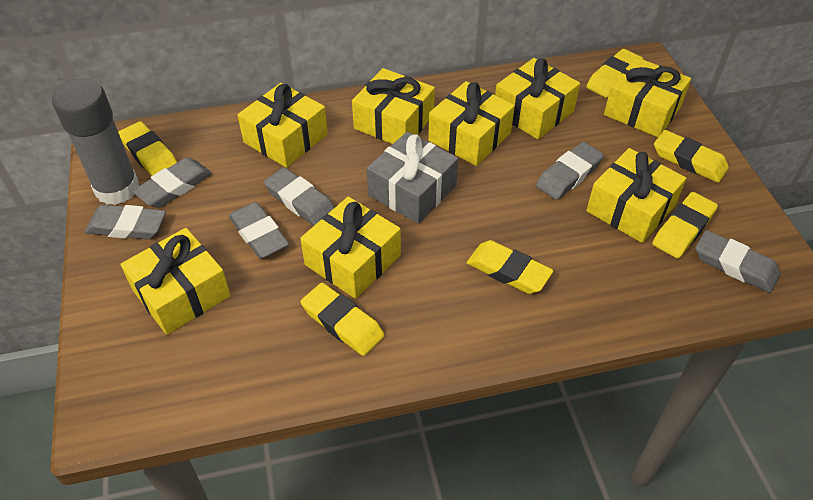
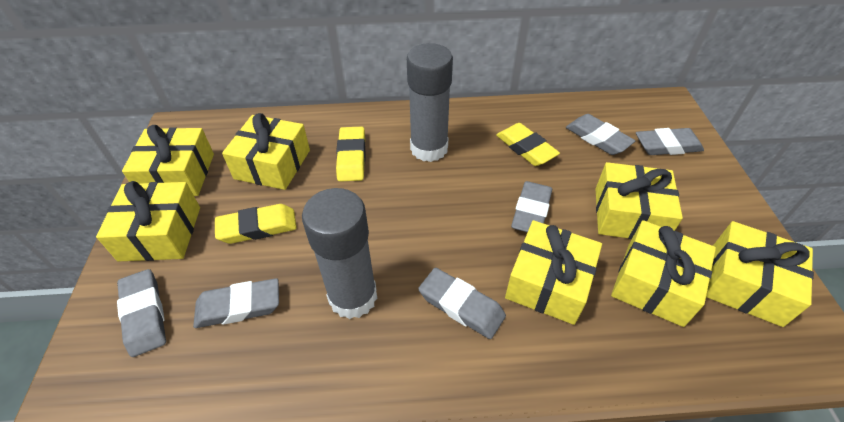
grey gift: [367,132,458,224] = 1 -> none = 0
grey glue stick: [52,79,139,205] = 1 -> [302,188,377,319] [407,43,453,162] = 2
yellow eraser: [118,121,177,176] [300,283,385,356] [467,240,553,294] [586,49,643,98] [652,192,718,258] [654,130,729,183] = 6 -> [215,204,297,244] [336,127,366,182] [496,123,560,166] = 3
yellow gift: [120,228,231,335] [237,83,328,168] [300,197,401,299] [352,68,435,144] [428,81,515,166] [495,58,580,139] [586,148,687,243] [604,57,691,137] = 8 -> [96,181,200,261] [122,125,214,196] [222,113,310,190] [505,220,602,325] [595,162,683,239] [611,220,716,327] [706,221,814,327] = 7

